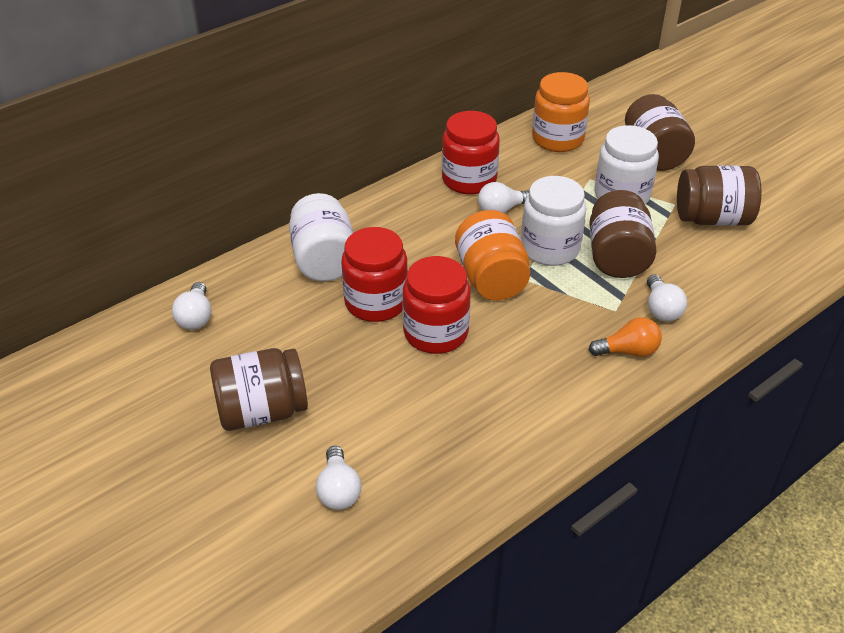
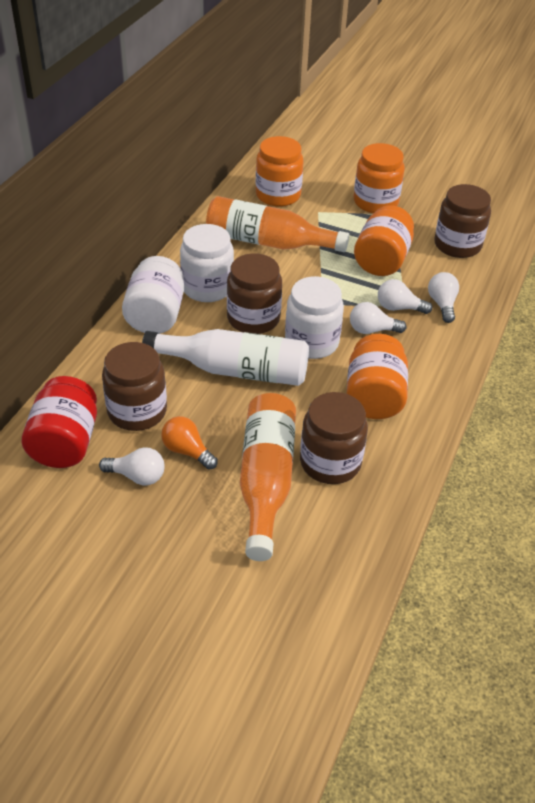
orange bottle: none = 0 -> [206,196,349,252] [240,393,296,561] = 2
orange jar: [455,210,530,300] [532,72,590,152] = 2 -> [256,136,304,207] [346,334,408,419] [354,143,405,213] [354,205,414,276] = 4
red jar: [341,227,408,322] [403,256,471,354] [442,111,500,194] = 3 -> [22,376,97,468] = 1
white bottle: none = 0 -> [142,329,309,386] = 1

